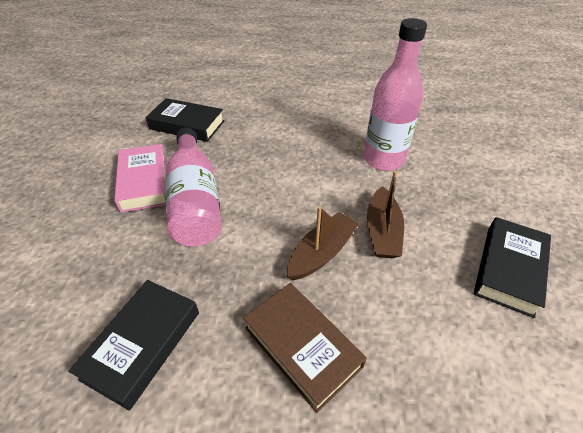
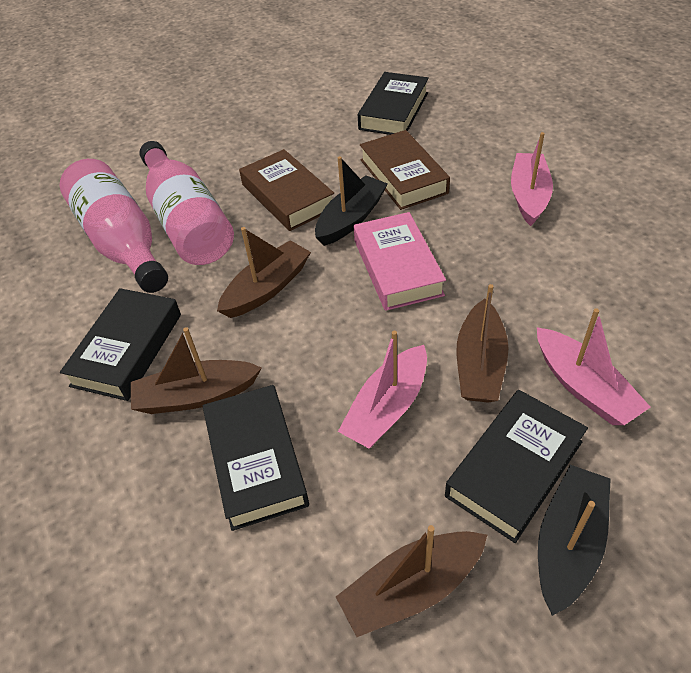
black boat: none = 0 -> [315,156,388,246] [538,465,610,616] = 2
black book: [68,280,199,411] [146,98,225,142] [474,217,551,318] = 3 -> [60,288,181,401] [203,385,309,531] [358,72,429,135] [445,390,588,543] = 4
brown boat: [287,206,359,280] [367,171,404,258] = 2 -> [131,327,262,414] [217,227,311,318] [336,525,487,637] [456,284,509,403] = 4
brown book: [243,283,367,413] = 1 -> [239,149,334,231] [360,130,450,210] = 2
pink boat: none = 0 -> [338,331,427,448] [511,132,553,226] [537,308,651,425] = 3

